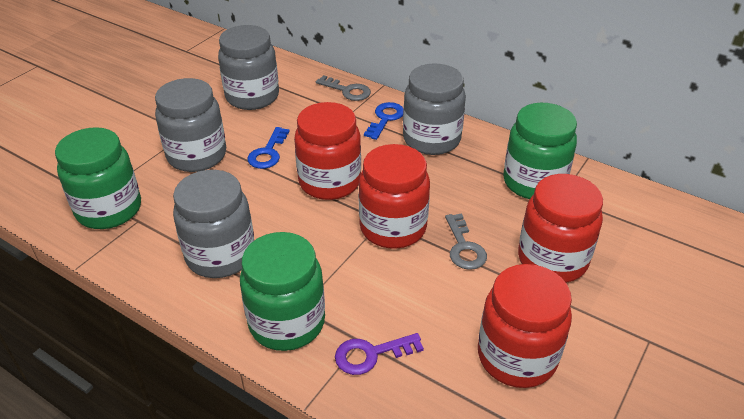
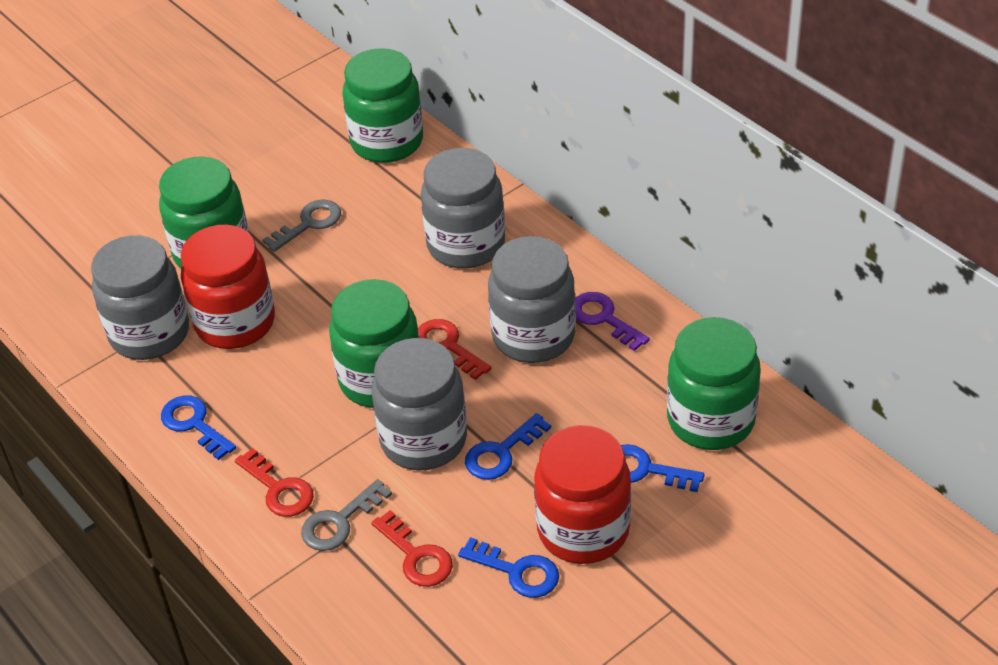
blue key: [248,127,290,169] [364,102,403,140] = 2 -> [161,395,236,460] [458,537,559,598] [465,413,551,480] [621,444,704,492] = 4
green jar: [55,127,141,229] [240,232,325,351] [503,103,577,199] = 3 -> [159,156,249,269] [329,279,419,408] [342,48,423,163] [667,317,761,450] = 4
red jar: [294,102,361,200] [359,144,430,249] [478,264,572,388] [518,174,603,283] = 4 -> [181,225,275,349] [534,425,631,564] = 2
red key: none = 0 -> [235,448,314,517] [371,510,453,587] [418,319,492,380] = 3

